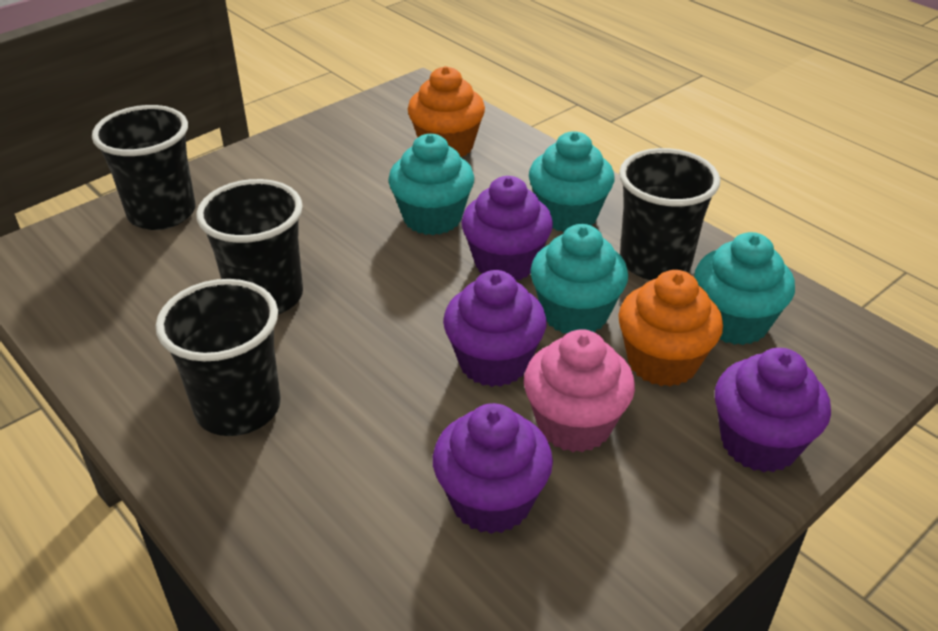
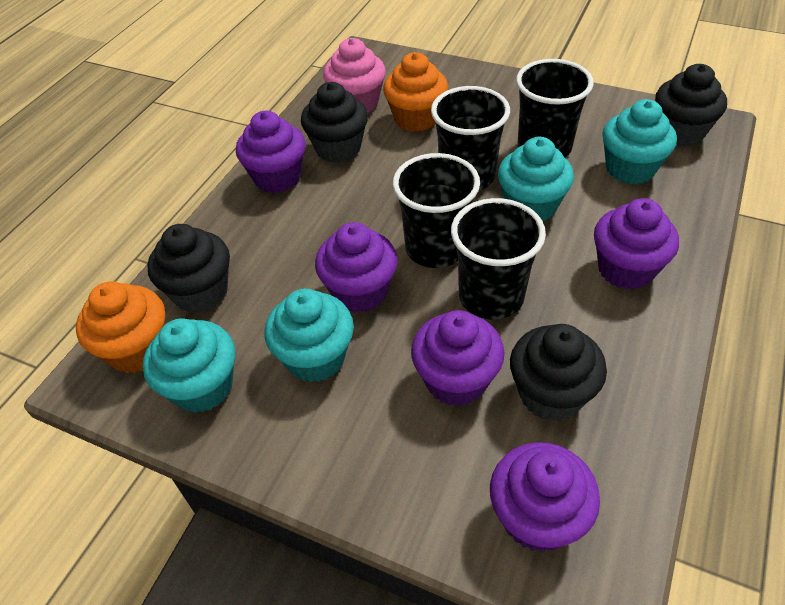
black cupcake: none = 0 -> [147,224,230,313] [301,82,368,163] [510,324,607,421] [655,64,727,147] = 4
purple cupcake: [433,403,553,534] [443,270,547,387] [461,176,553,280] [715,348,831,472] = 4 -> [236,111,306,193] [315,222,397,313] [411,310,505,406] [490,442,600,552] [594,198,679,290] = 5

